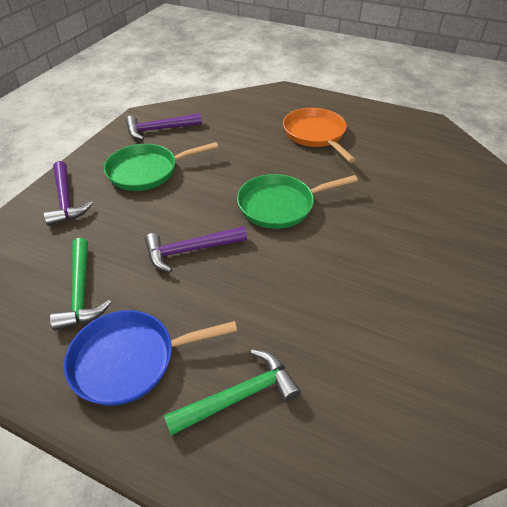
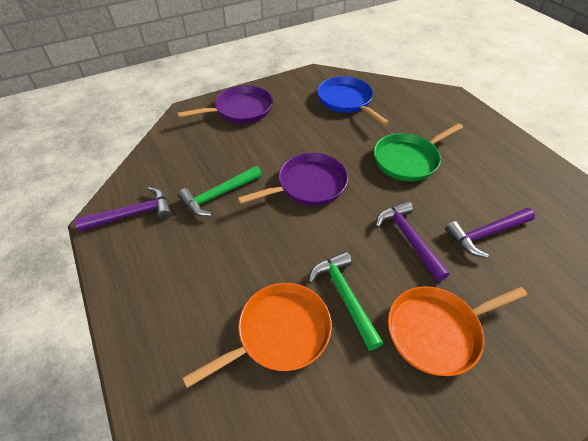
green pan: [104,142,218,191] [237,174,358,229] = 2 -> [374,123,463,181] = 1
orange pan: [283,108,356,163] = 1 -> [183,283,332,388] [388,286,527,376] = 2
purple pan: none = 0 -> [177,85,273,124] [238,153,348,206] = 2

